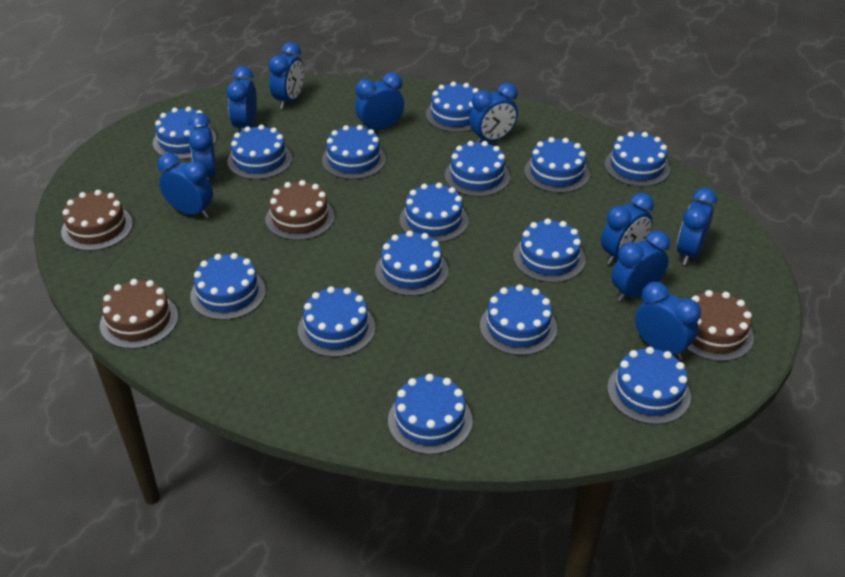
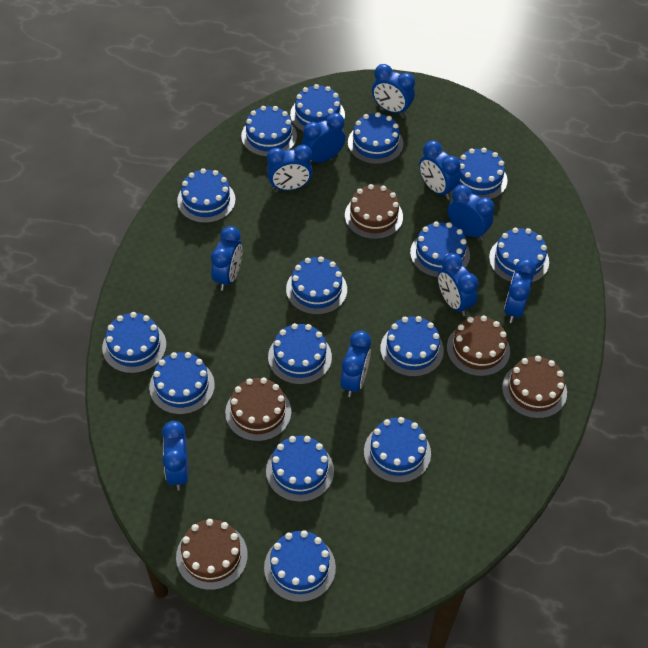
brown cake: [61,190,133,251] [100,279,178,349] [266,180,335,240] [687,290,754,361] = 4 -> [176,519,248,590] [225,377,291,441] [345,184,403,239] [447,315,510,376] [502,356,567,419] = 5

